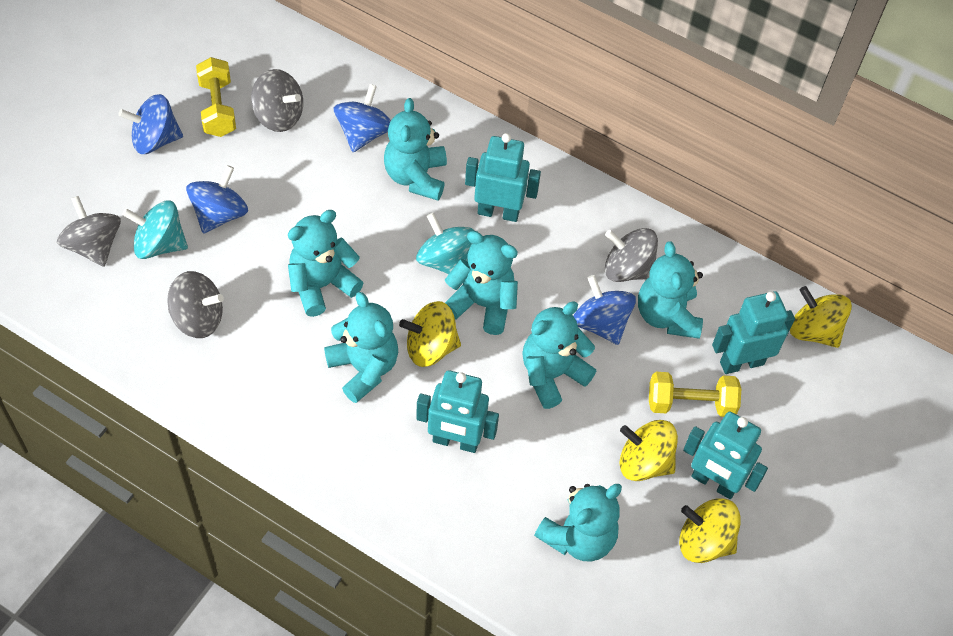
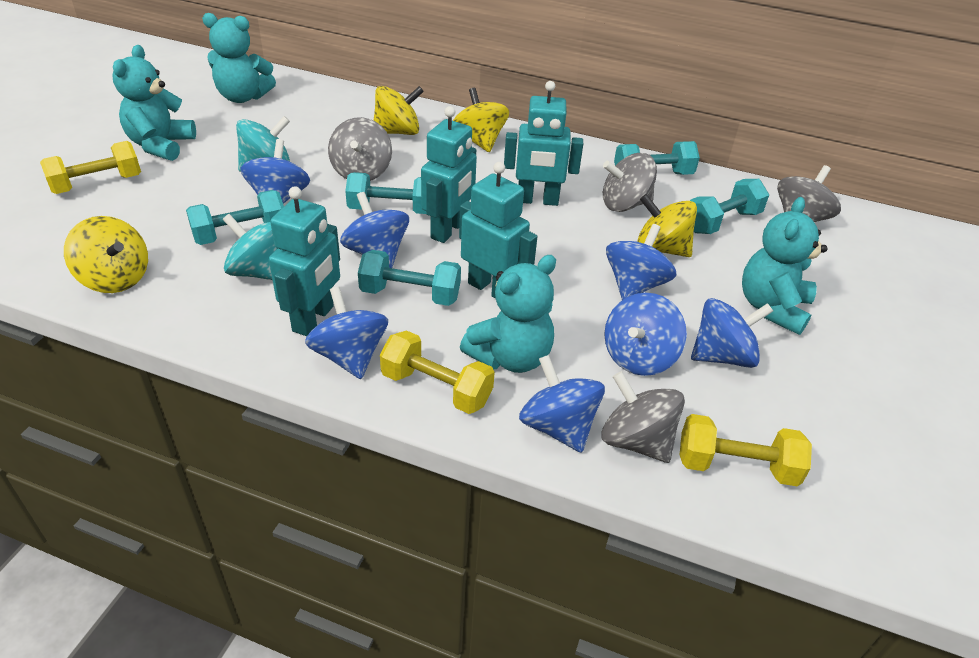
blue spinning top: [118,94,183,154] [186,165,248,234] [334,84,391,152] [573,275,636,345] = 4 -> [240,139,310,204] [305,287,388,379] [340,192,409,268] [519,355,605,453] [604,293,687,376] [606,224,676,300] [691,298,773,368] = 7
turquoise dumbbell: none = 0 -> [186,190,284,245] [345,172,427,214] [358,250,461,306] [614,141,700,175] [690,179,769,234] = 5
turquoise teddy bear: [288,210,363,317] [324,292,398,403] [384,98,447,201] [445,231,518,335] [522,301,596,409] [534,484,622,562] [638,241,703,339] = 7 -> [112,45,196,161] [202,13,276,103] [460,255,556,373] [742,197,828,335] = 4
yellow dumbbell: [196,57,236,137] [649,372,741,417] = 2 -> [40,141,141,194] [380,330,495,414] [679,414,812,486] = 3

